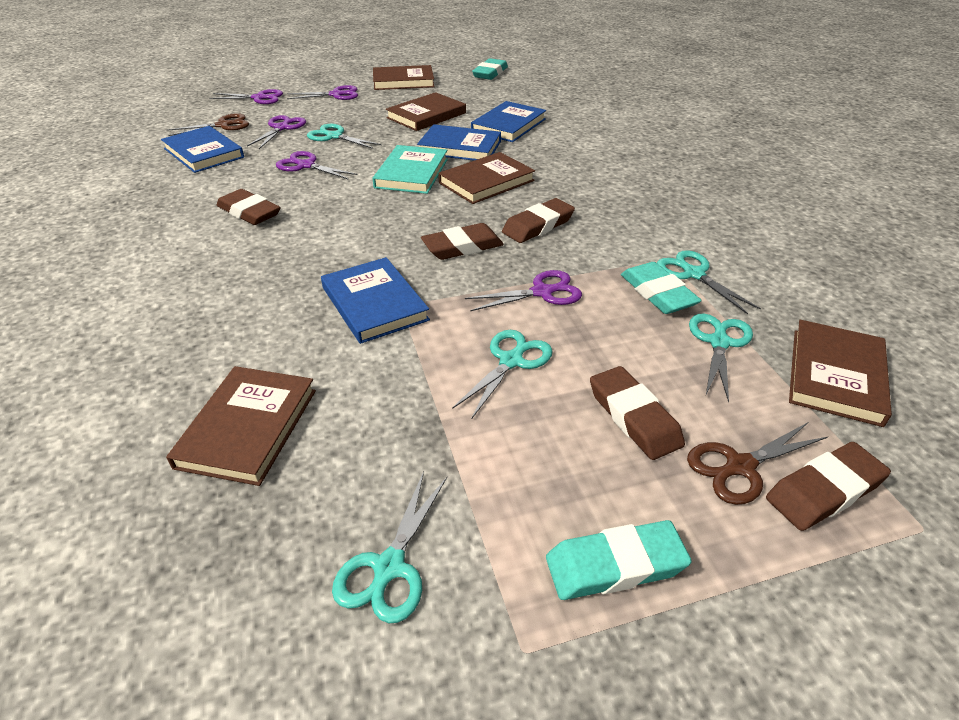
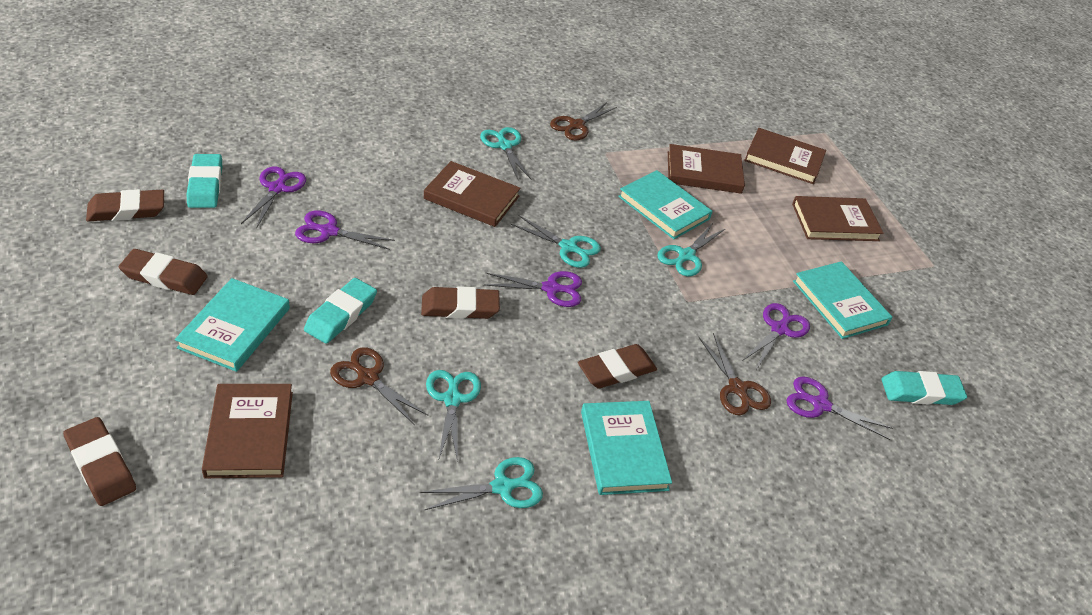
blue book: [161,126,244,173] [321,257,430,344] [417,124,501,161] [471,101,546,142] = 4 -> none = 0
brown scissors: [167,113,249,136] [687,423,828,505] = 2 -> [330,347,428,425] [550,102,617,141] [699,333,771,415] = 3
turquoise book: [372,145,448,194] = 1 -> [175,278,290,372] [581,401,672,495] [618,170,713,239] [793,261,893,339] = 4

